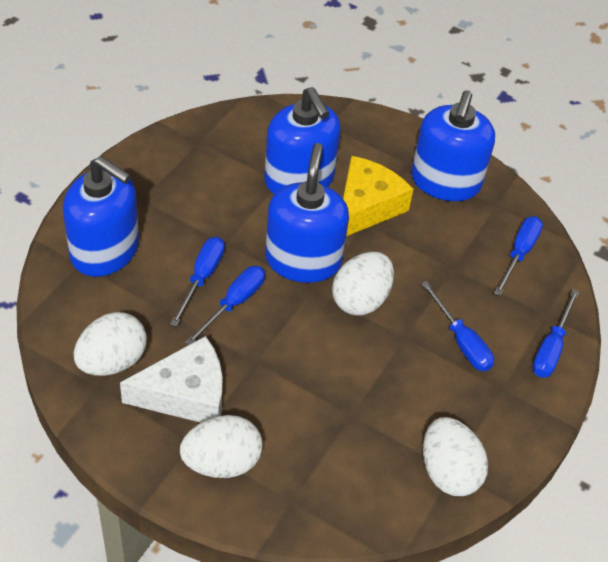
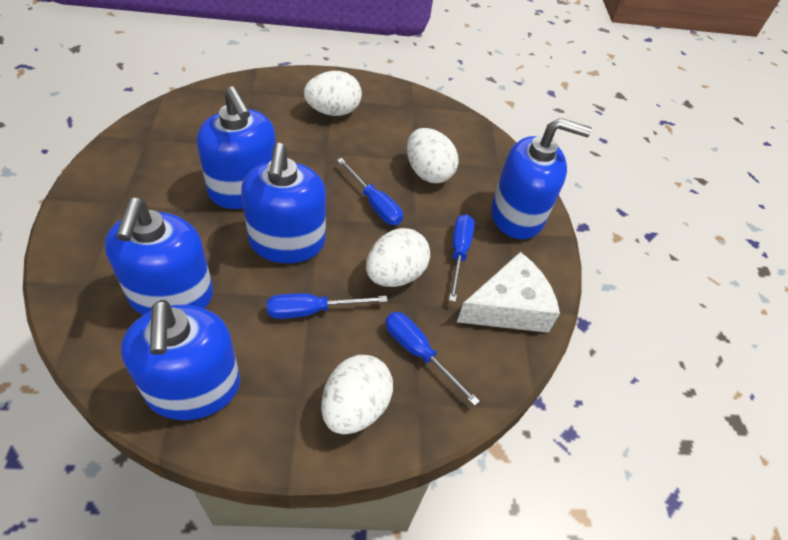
blue screwdriver: [170,237,225,327] [185,266,265,345] [421,281,494,371] [494,216,543,296] [532,289,579,378] = 5 -> [267,293,388,319] [337,158,403,225] [385,312,480,406] [449,214,475,302] = 4
blue soap dispenser: [63,156,139,277] [264,87,341,194] [265,143,349,283] [411,91,495,201] = 4 -> [104,198,213,315] [121,300,240,420] [197,87,276,209] [241,143,326,263] [491,118,592,239] = 5
yellow cheese: [343,156,413,236] = 1 -> none = 0

